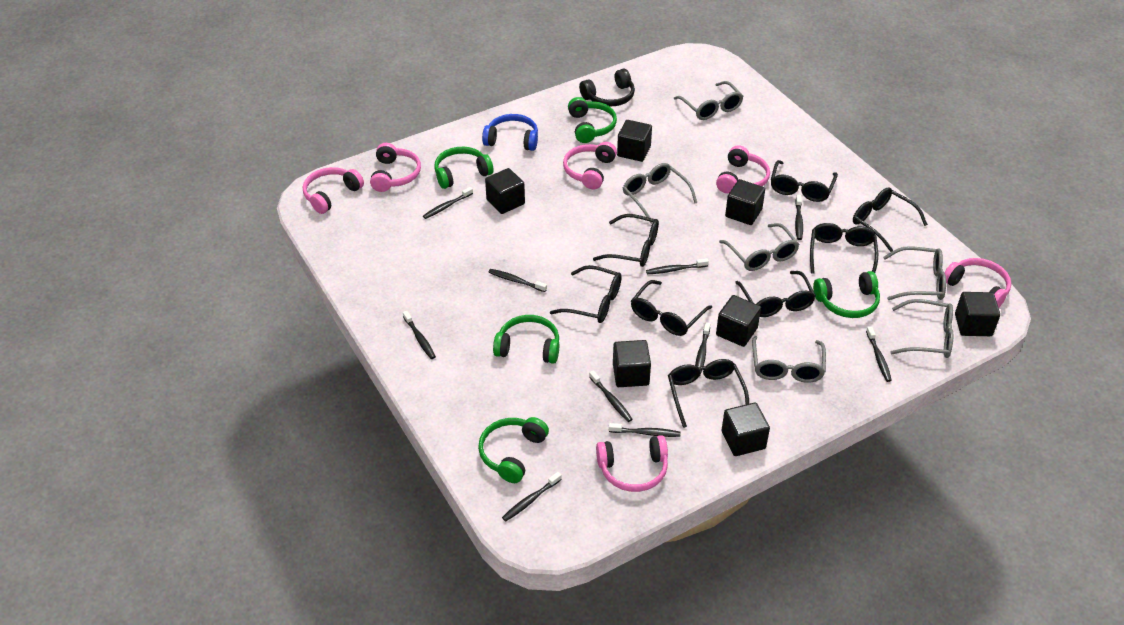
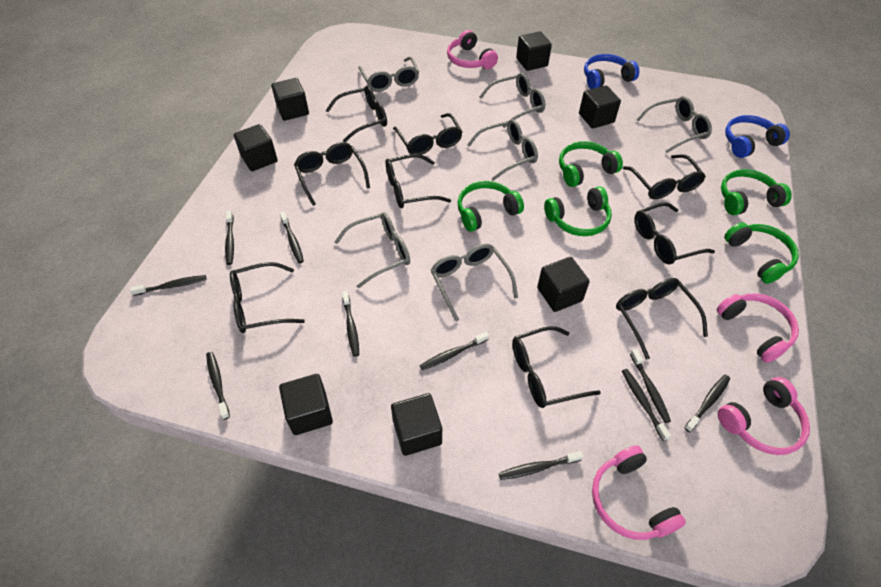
black glasses: [550,265,622,323] [593,214,659,267] [631,280,712,336] [668,359,749,428] [735,271,816,317] [771,160,838,202] [810,223,878,274] [853,187,928,252] = 8 -> [230,262,305,333] [294,142,370,206] [326,85,387,142] [385,154,451,208] [393,113,462,155] [512,326,601,408] [616,278,708,359] [623,154,706,199] [634,202,715,264] = 9
black headphones: [579,68,635,106] = 1 -> none = 0
blue headphones: [482,114,538,151] = 1 -> [584,54,639,89] [725,115,790,158] = 2
pink headphones: [303,167,364,214] [370,143,421,192] [563,142,617,190] [596,435,668,492] [716,145,770,193] [944,258,1011,308] = 6 -> [447,30,498,69] [592,445,686,540] [717,293,799,363] [718,377,810,455] = 4

